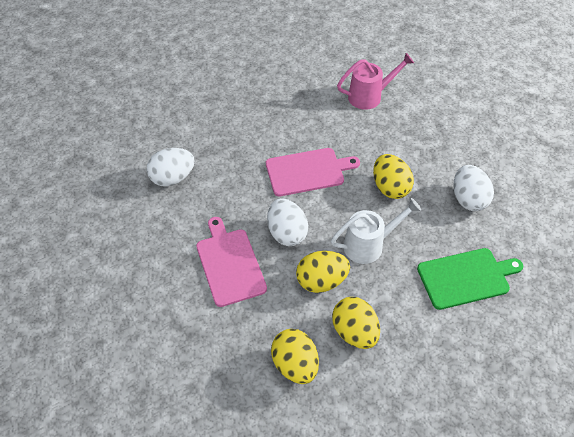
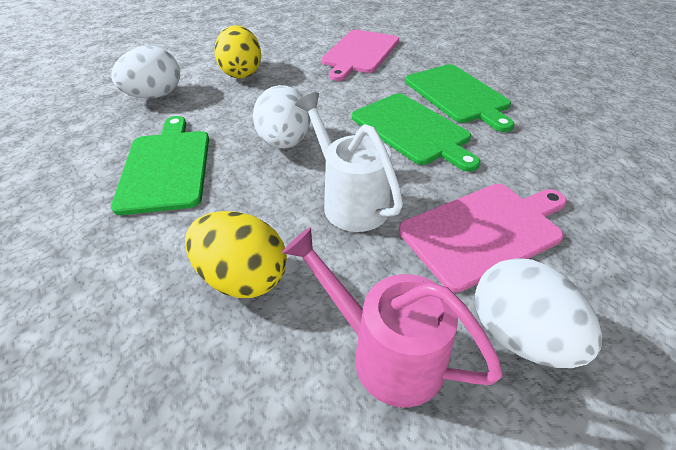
green cutting board: [417,248,523,310] = 1 -> [111,116,209,215] [352,93,480,172] [405,64,514,132] = 3
yellow egg: [271,329,319,384] [296,251,350,293] [332,297,380,349] [373,154,414,199] = 4 -> [185,211,287,298] [214,25,261,79] = 2

